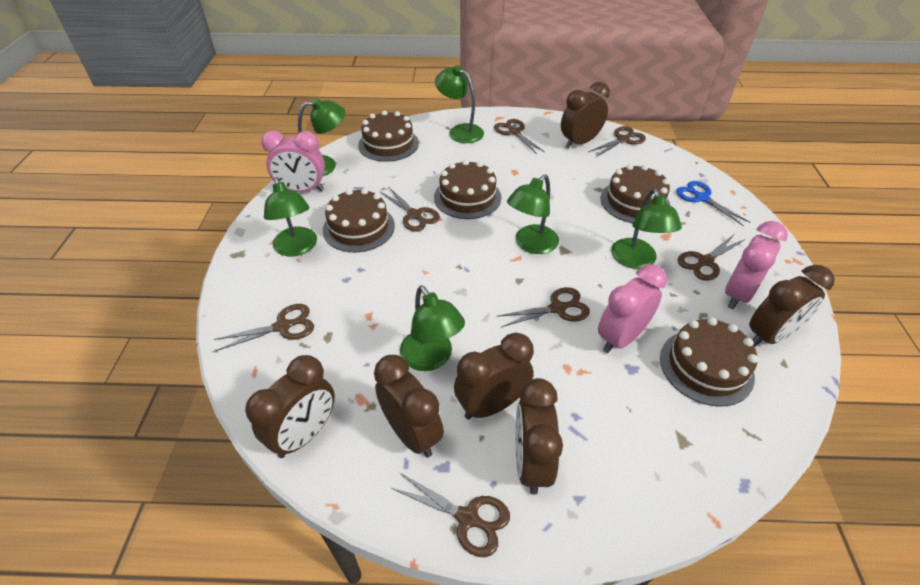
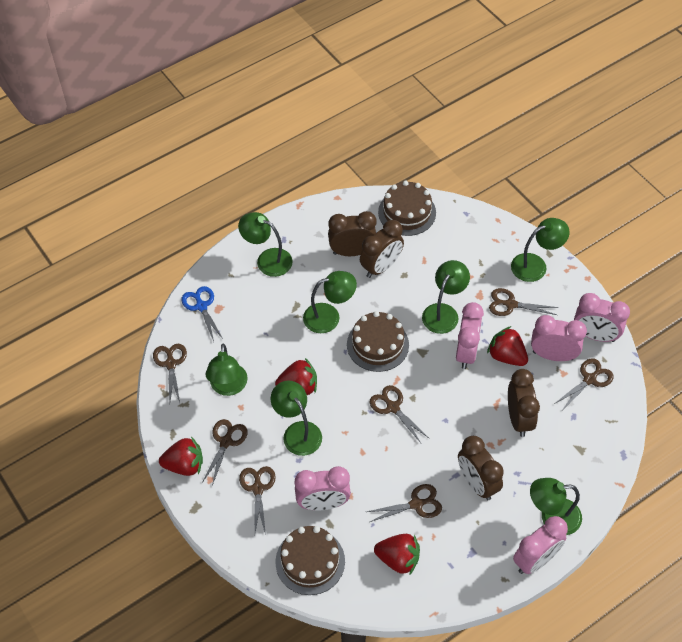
brown cake: [323,188,395,252] [358,110,419,162] [434,160,501,219] [600,164,670,223] [660,317,758,407] = 5 -> [276,526,345,595] [347,311,409,372] [378,181,436,236] = 3
brown clock: [245,355,335,458] [374,355,444,457] [454,332,534,419] [515,378,563,495] [561,82,610,148] [749,265,835,347] = 6 -> [328,211,376,256] [360,220,404,278] [458,436,504,500] [508,369,540,437] = 4
green lamp: [264,177,317,257] [298,98,345,176] [400,285,465,371] [435,66,484,143] [507,174,559,254] [611,188,682,269] = 6 -> [206,344,248,396] [238,212,292,277] [271,381,322,456] [303,271,357,333] [422,260,470,334] [511,218,570,282] [530,478,582,535] = 7
pink clock: [261,130,325,192] [598,264,667,353] [725,221,788,309] = 3 -> [295,466,351,511] [456,302,484,369] [513,516,568,574] [531,315,587,361] [574,293,630,342] = 5
red strawberry: none = 0 -> [159,437,203,476] [275,358,317,395] [374,534,420,574] [487,326,528,366] = 4

